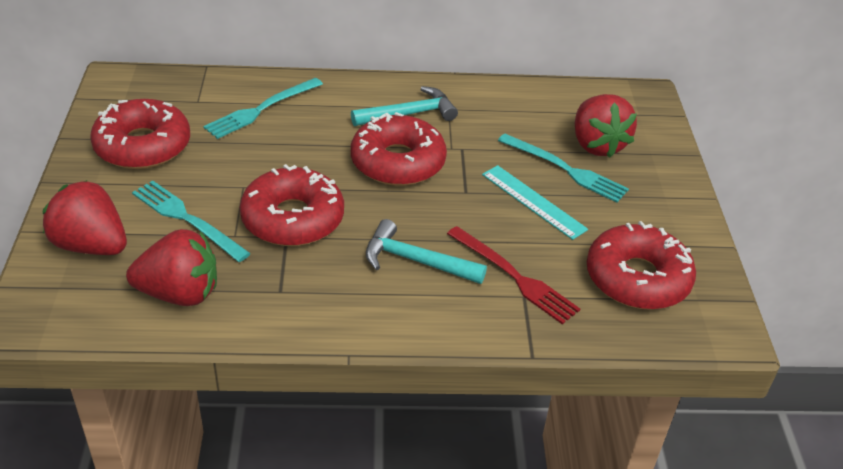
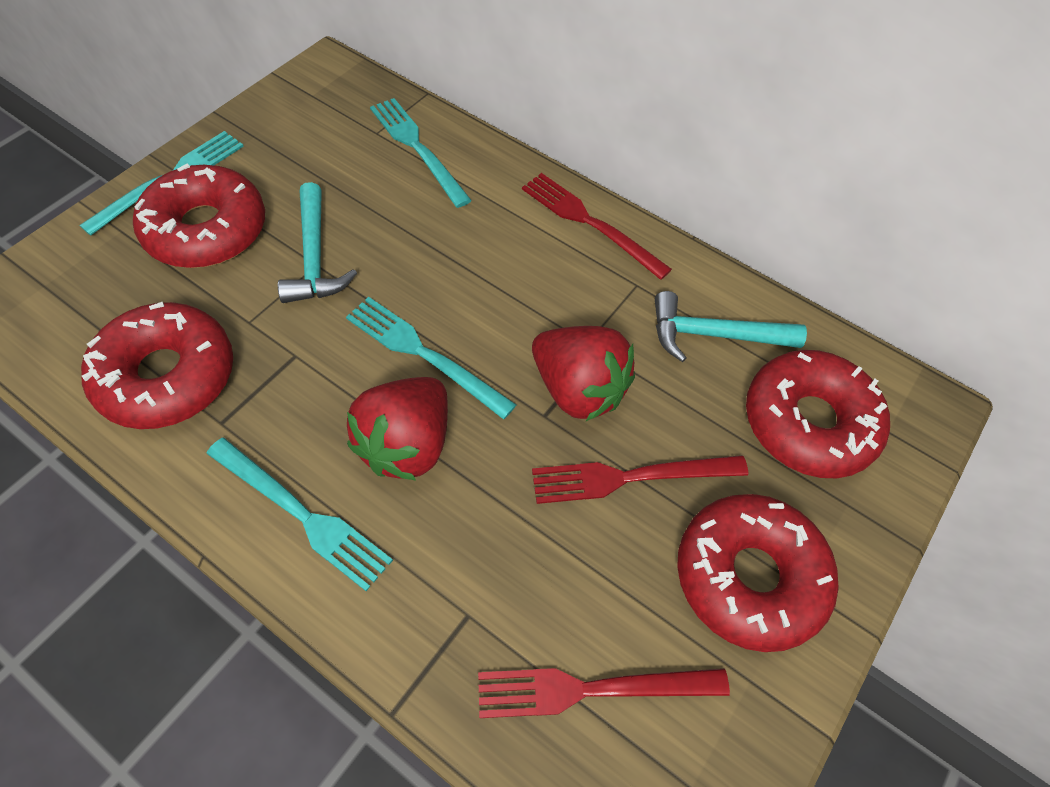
red fork: [447,226,580,324] = 1 -> [478,668,730,718] [522,173,672,280] [532,455,748,504] = 3
red strawberry: [43,180,127,255] [126,229,217,306] [575,94,637,158] = 3 -> [347,377,448,481] [532,326,635,421] = 2
turquoise fork: [132,180,251,262] [203,78,323,139] [498,134,629,203] = 3 -> [79,131,244,236] [206,437,393,591] [346,297,517,419] [370,98,472,208] = 4
turquoise ruler: [482,165,588,240] = 1 -> none = 0

